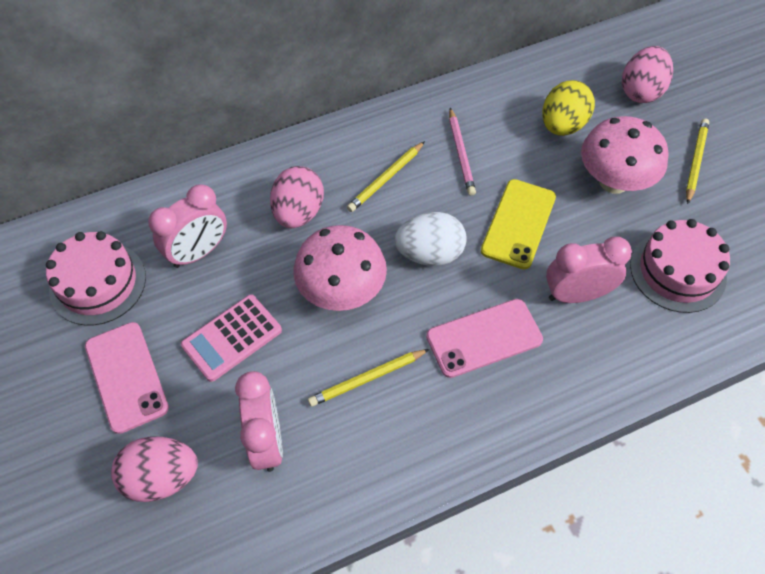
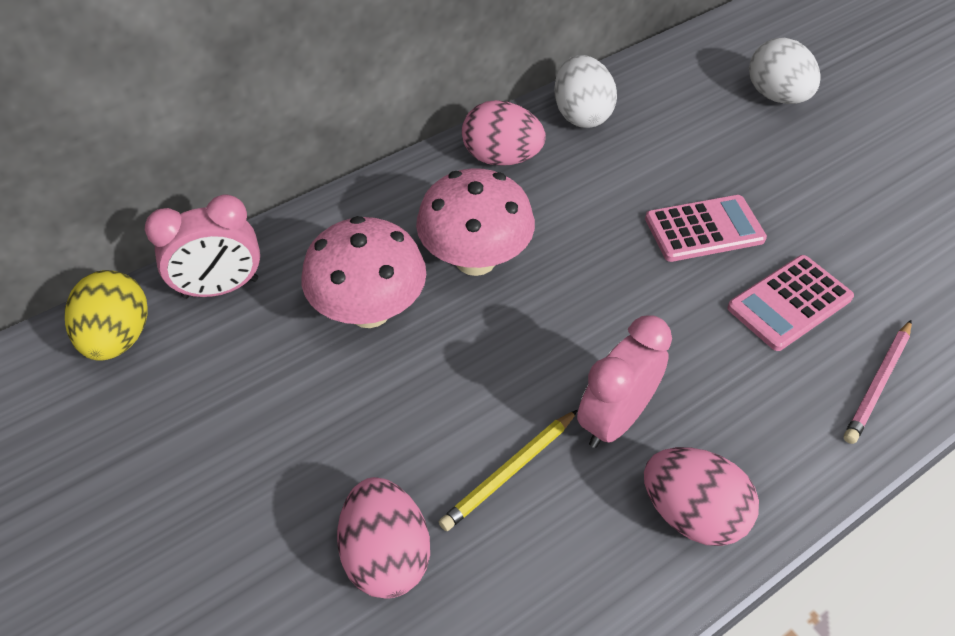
pink cake: [46,231,146,326] [630,219,730,313] = 2 -> none = 0
pink calculator: [181,294,282,382] = 1 -> [645,195,767,262] [727,255,854,351] = 2
pink clock: [148,184,227,268] [235,371,283,472] [546,237,632,303] = 3 -> [145,194,260,299] [577,315,672,448] = 2
pink phone: [85,322,169,434] [426,299,543,378] = 2 -> none = 0
white egg: [395,212,467,266] = 1 -> [554,55,617,128] [749,38,820,104] = 2
yellow pencil: [308,349,429,407] [347,141,425,212] [686,119,709,204] = 3 -> [439,410,578,531] = 1
yellow phone: [481,179,556,269] = 1 -> none = 0

